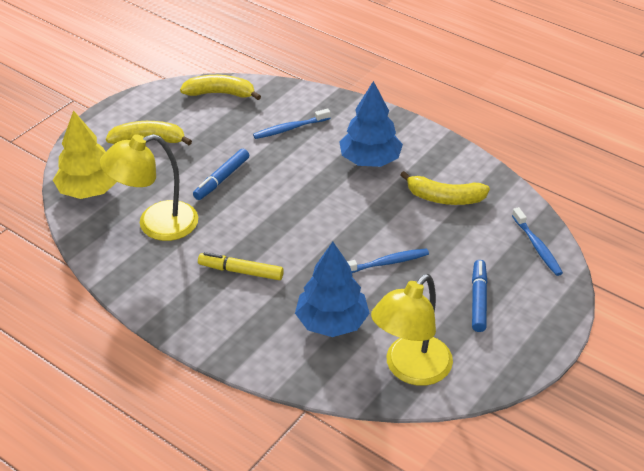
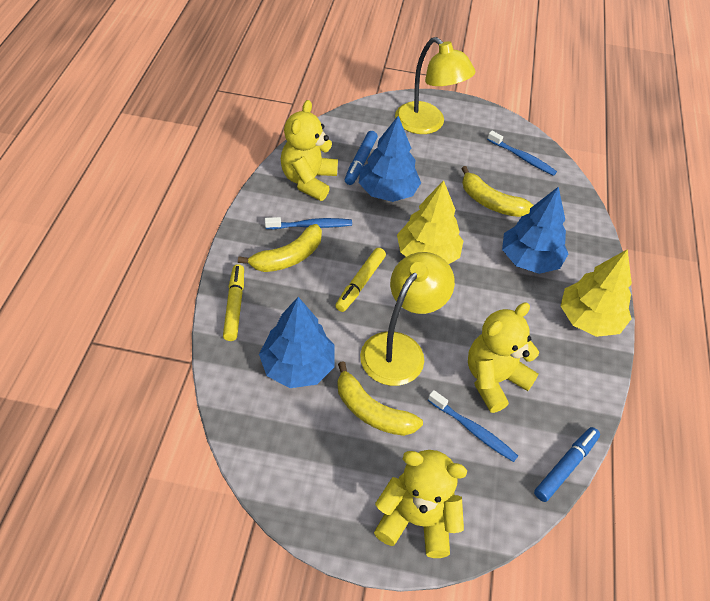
blue tree: [295,242,370,337] [339,81,403,167] = 2 -> [259,297,335,388] [359,116,421,202] [502,186,568,274] = 3
yellow marker: [198,252,284,280] = 1 -> [223,264,244,341] [335,248,386,312] = 2
yellow teddy bear: none = 0 -> [281,100,338,201] [374,450,467,558] [468,302,539,413] = 3
yellow tree: [53,110,117,199] = 1 -> [397,181,463,264] [561,249,632,337] = 2

